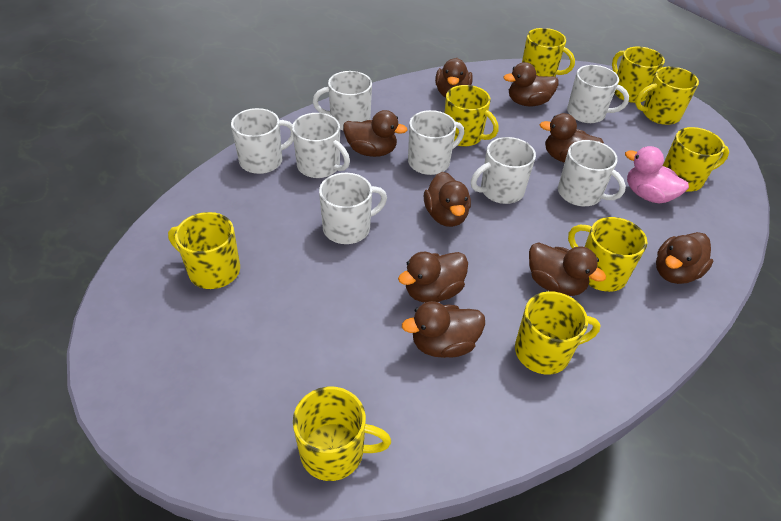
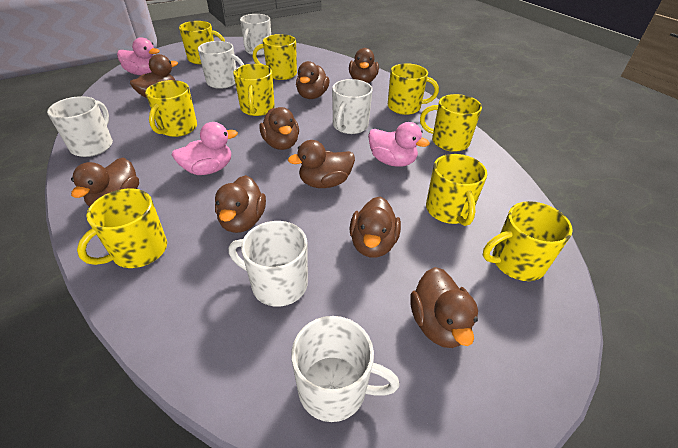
pink duck: [625,146,689,204] = 1 -> [117,37,159,75] [172,122,238,175] [368,122,430,167] = 3
white mug: [231,108,294,174] [292,113,350,178] [313,71,372,131] [319,173,387,244] [408,110,464,175] [471,137,536,204] [558,140,626,206] [567,65,629,123] = 8 -> [47,96,113,157] [198,41,244,89] [229,221,308,307] [240,14,271,55] [291,316,399,422] [332,79,373,134] = 6

